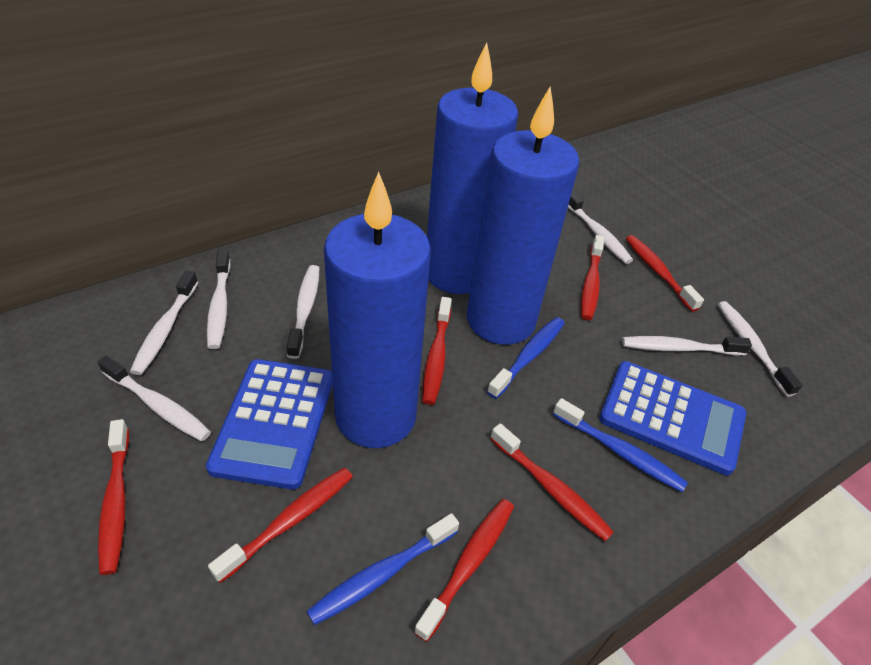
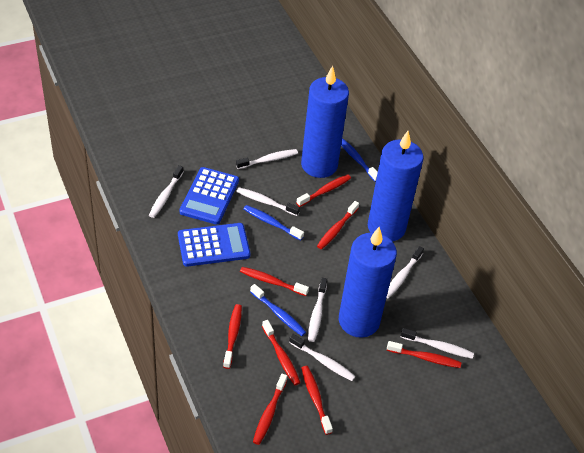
red toothbrush: [98,419,129,575] [208,467,353,583] [414,499,514,642] [422,297,452,405] [490,423,614,541] [581,235,604,320] [626,235,704,312] = 7 -> [223,304,242,369] [240,267,309,296] [253,374,287,445] [262,320,301,385] [296,174,351,207] [302,366,333,435] [317,201,359,249] [387,341,461,368] = 8

